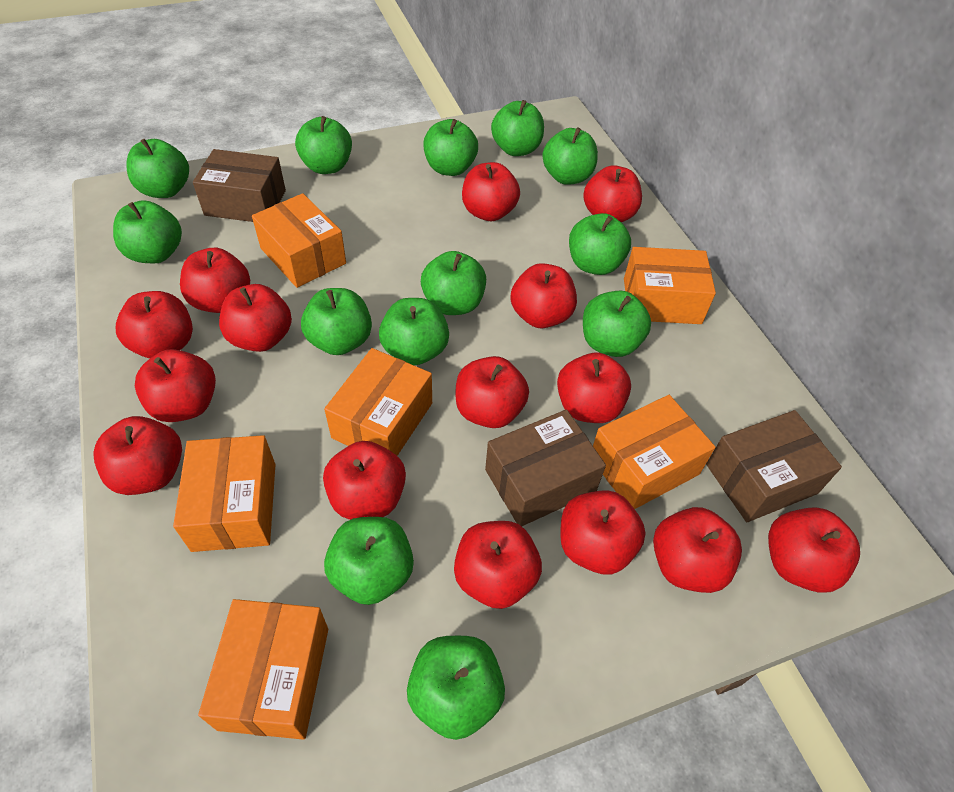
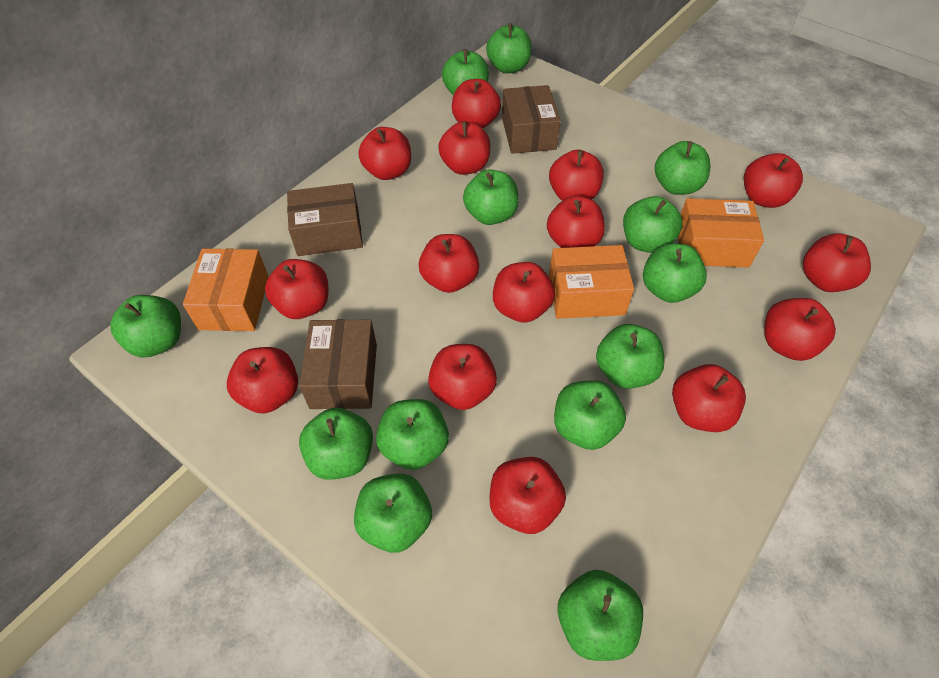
orange box: [173,435,275,552] [198,599,328,740] [252,193,346,288] [324,348,432,456] [593,395,715,509] [624,247,716,324] = 6 -> [183,249,269,331] [549,245,634,319] [678,198,764,268] = 3

